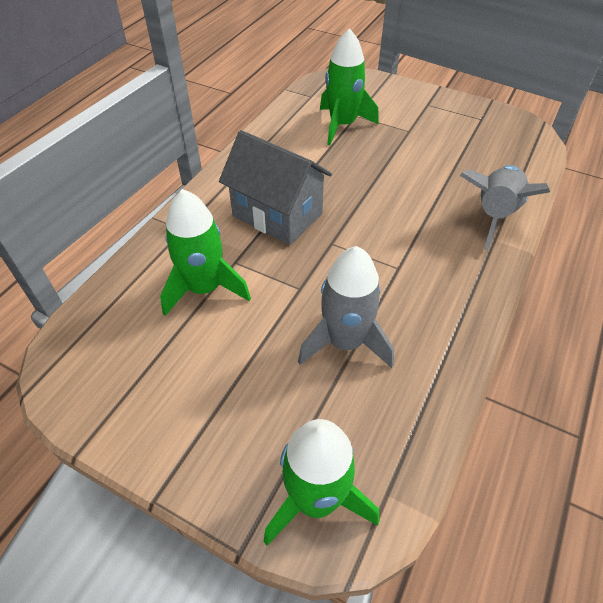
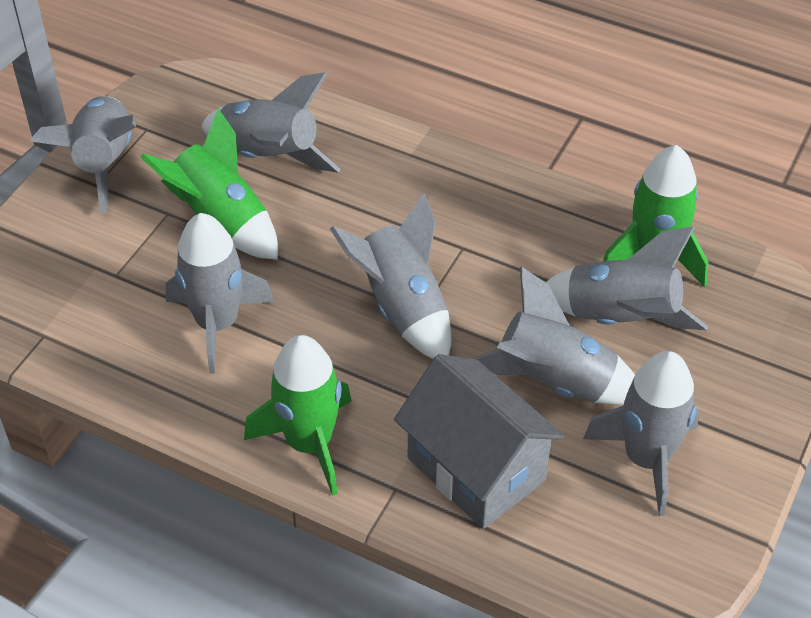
grey rocket: [298,246,394,368] [459,165,550,251] = 2 -> [30,96,136,214] [166,213,274,374] [201,73,341,173] [330,193,451,359] [472,266,635,405] [546,226,708,330] [583,351,699,516] = 7

